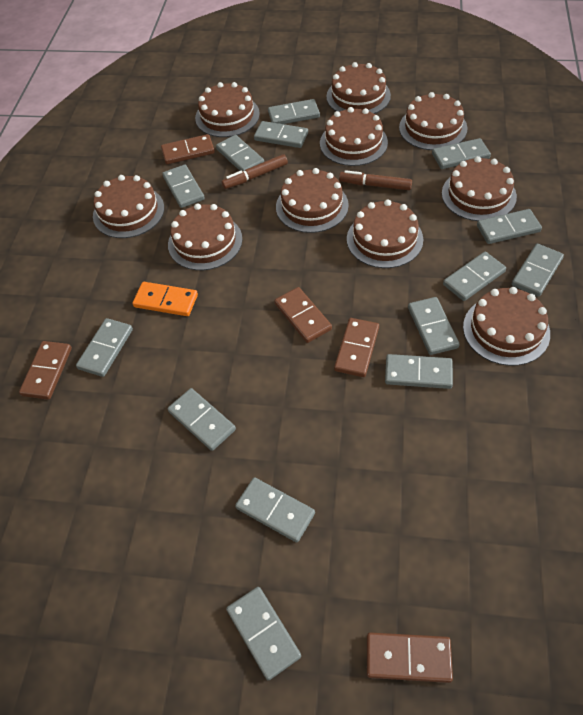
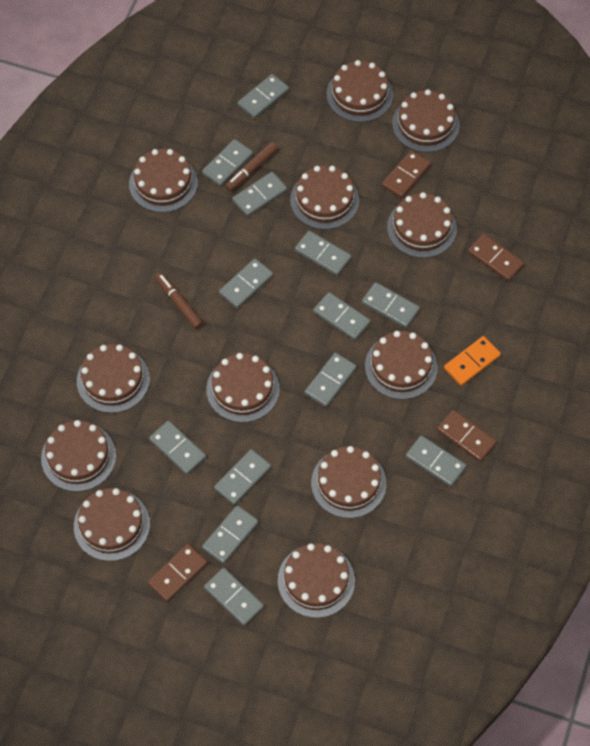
brown cake: [93,175,164,238] [168,203,242,270] [195,82,260,137] [276,168,349,233] [320,107,388,166] [326,62,391,114] [347,200,423,268] [399,92,467,150] [442,156,517,221] [463,287,550,366] = 10 -> [41,420,116,492] [74,488,150,561] [77,344,150,413] [129,149,198,213] [206,353,280,423] [278,543,355,618] [290,165,359,230] [311,446,386,518] [327,60,393,122] [365,331,438,400] [387,192,457,258] [392,89,460,152] = 12
brown domino: [19,341,72,400] [161,134,215,164] [274,287,332,343] [334,318,379,377] [367,632,453,683] = 5 -> [148,544,208,602] [382,150,431,198] [437,410,497,462] [468,234,524,281] = 4
grey domino: [76,318,133,377] [162,165,205,208] [168,388,236,451] [216,135,264,171] [226,587,301,680] [235,477,315,543] [254,121,308,148] [268,99,320,124] [385,354,453,389] [408,297,460,355] [432,138,491,169] [443,252,506,301] [477,209,542,244] [512,244,564,297] = 14 -> [149,421,206,475] [202,139,253,187] [202,505,259,564] [204,568,264,626] [214,449,271,505] [219,258,273,308] [232,172,287,217] [238,74,289,119] [295,231,351,276] [305,353,357,407] [313,292,371,340] [362,282,420,328] [406,435,466,487] = 13

